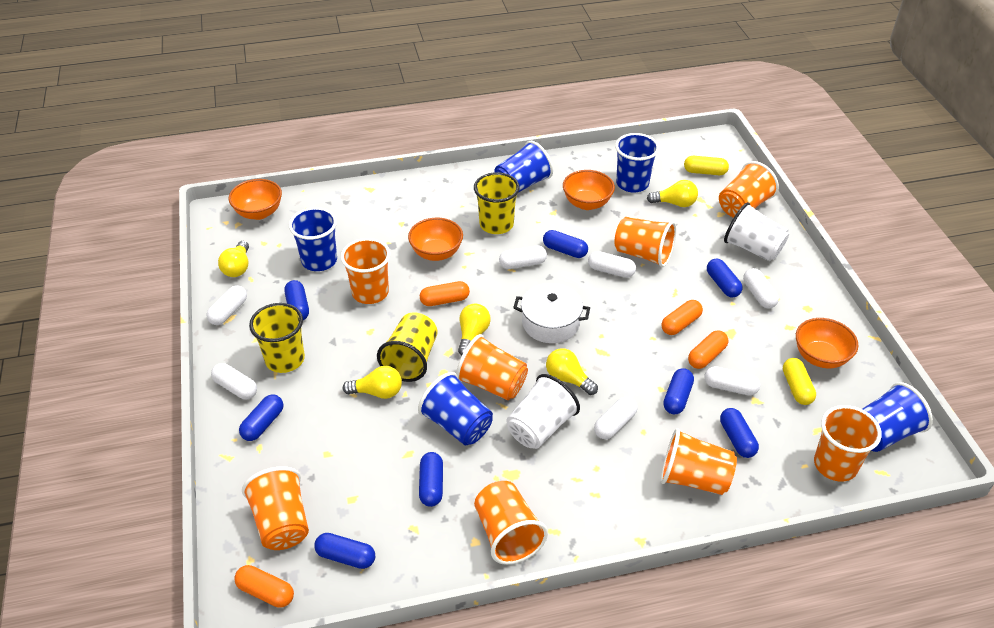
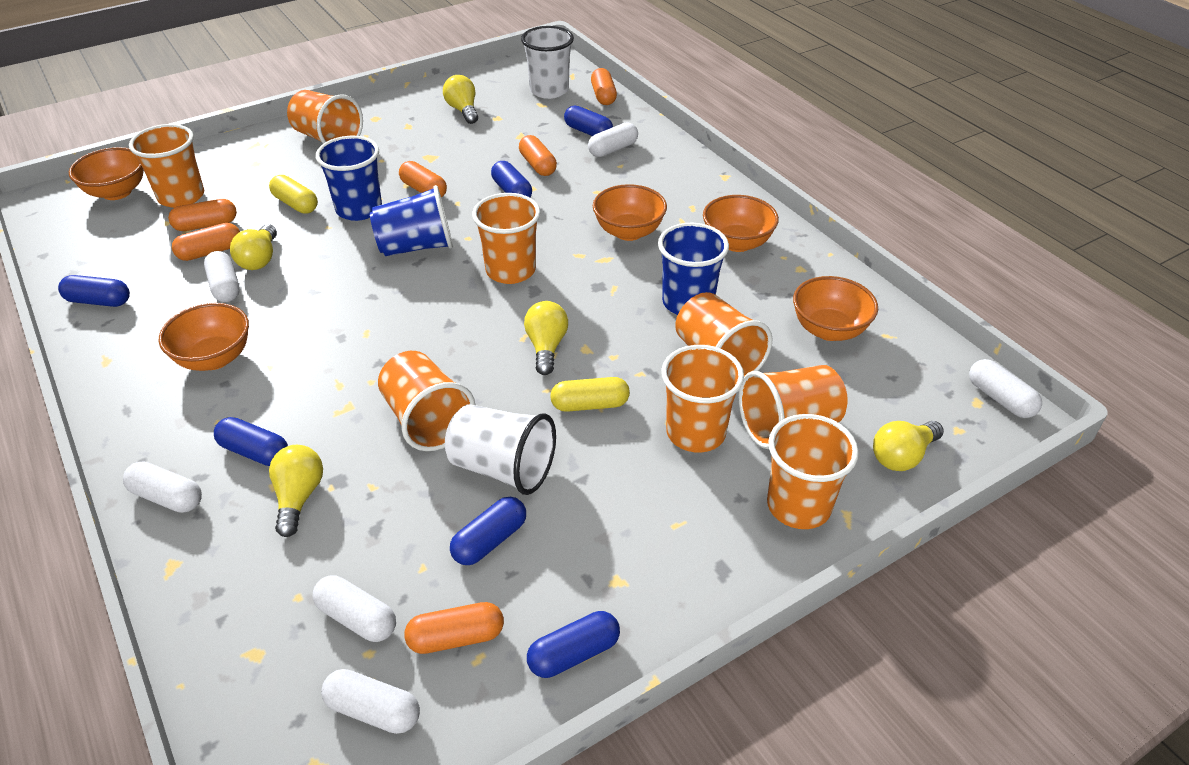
blue capsule: [239,395,283,441] [285,280,309,320] [314,533,375,569] [419,452,443,507] [543,230,588,258] [663,368,694,414] [707,259,743,298] [720,408,759,458] = 8 -> [58,275,130,307] [214,417,288,466] [450,497,526,565] [491,161,532,197] [527,611,620,678] [564,105,613,136] = 6
blue cup: [289,207,337,271] [418,372,493,445] [495,141,553,193] [615,133,659,193] [862,382,933,452] = 5 -> [316,136,382,221] [370,185,453,256] [658,223,729,315] = 3
orange bowl: [228,179,282,220] [408,218,463,261] [563,170,615,210] [796,318,858,368] = 4 -> [69,147,144,200] [159,303,249,371] [593,184,667,241] [703,195,779,252] [793,276,878,341] = 5
orange capsule: [234,565,294,608] [420,281,470,306] [661,300,703,335] [688,330,729,369] = 4 -> [168,199,237,231] [172,223,240,261] [399,161,447,198] [404,602,504,654] [519,135,557,176] [591,68,617,105] = 6
white capsule: [206,285,247,325] [211,363,257,399] [499,245,547,269] [588,251,636,278] [594,396,638,439] [704,366,760,396] [743,268,779,308] = 7 -> [123,462,202,513] [204,251,240,302] [313,575,396,642] [321,669,420,734] [588,122,638,157] [969,359,1042,418] = 6
white pot: [513,283,590,343] = 1 -> none = 0
yellow cup: [249,303,305,373] [377,313,438,382] [474,172,520,234] = 3 -> none = 0

